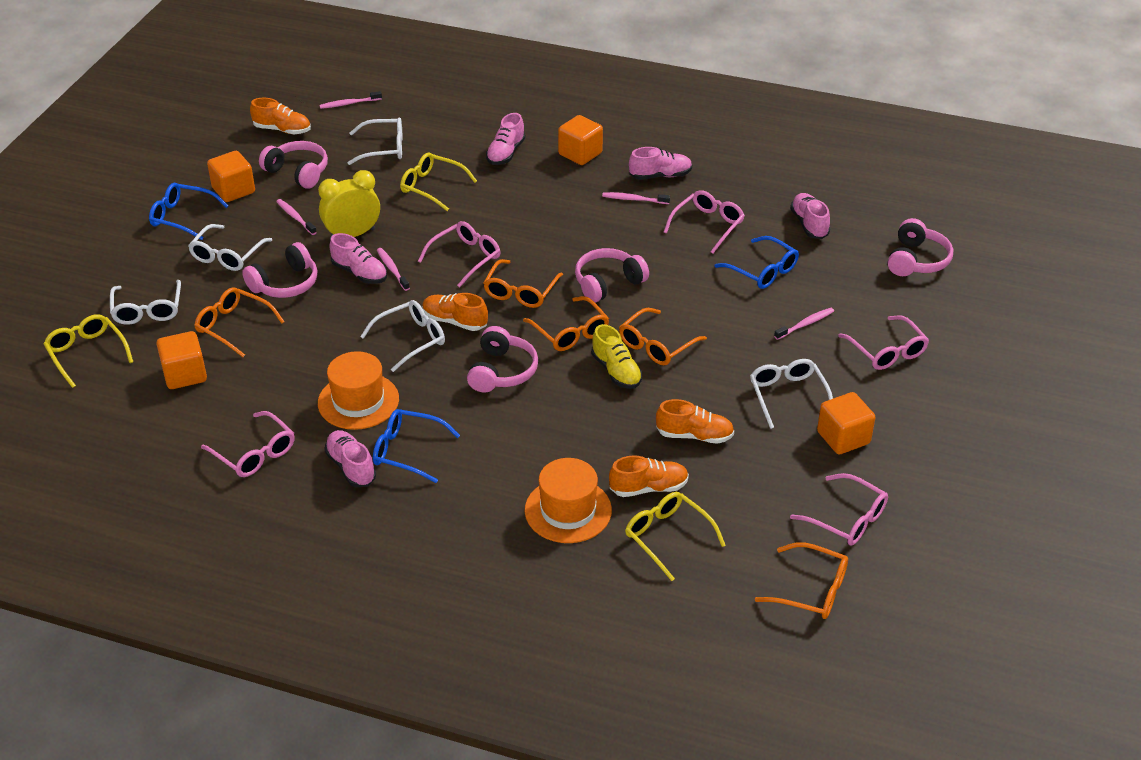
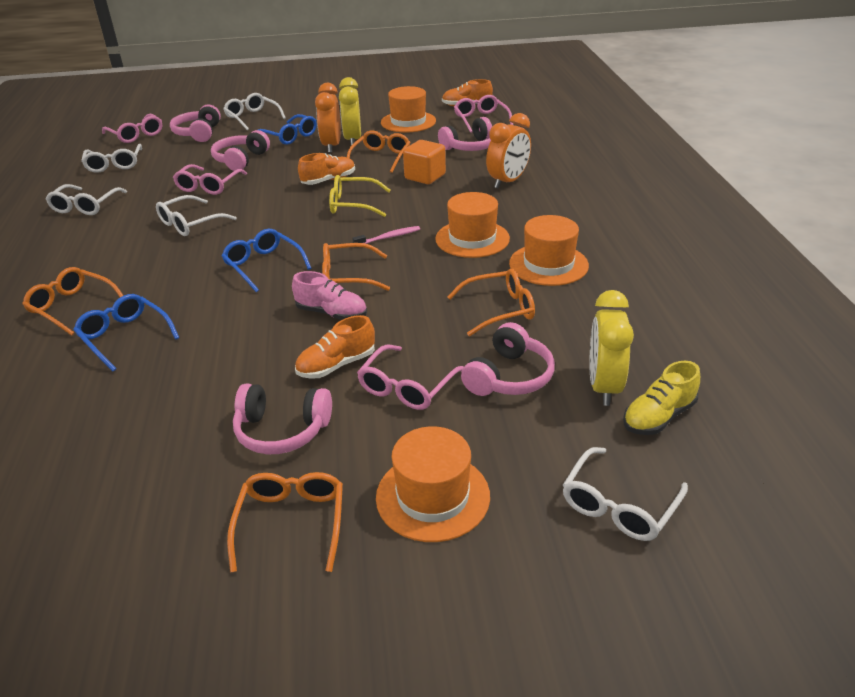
orange clock: none = 0 -> [315,83,341,153] [486,113,531,188] = 2
orange cube: [156,331,207,389] [207,151,255,202] [558,115,603,165] [817,392,876,454] = 4 -> [403,140,446,184] = 1
orange hat: [318,351,399,430] [525,458,612,543] = 2 -> [376,426,490,542] [381,86,436,133] [435,192,510,258] [509,215,589,286] = 4
orange shoe: [250,98,311,134] [422,293,488,331] [609,455,689,497] [656,399,734,444] = 4 -> [295,315,375,379] [298,153,355,185] [442,79,493,106] = 3
pink glasses: [201,411,295,477] [418,221,501,288] [664,190,745,254] [790,473,888,545] [838,316,929,370] = 5 -> [102,114,162,143] [173,164,247,195] [357,345,464,410] [454,95,513,133] = 4
pink shoe: [324,430,376,487] [330,233,387,284] [486,113,525,165] [629,147,692,180] [790,193,830,239] = 5 -> [292,271,367,320] = 1
pink toothbrush: [276,199,317,235] [319,91,382,109] [377,248,410,291] [602,192,670,204] [774,308,834,340] = 5 -> [352,226,420,244] = 1
yellow clock: [318,170,380,240] = 1 -> [339,77,361,145] [590,290,634,406] = 2
yellow glasses: [44,314,133,388] [400,153,477,211] [625,492,726,581] = 3 -> [329,175,391,217] = 1

